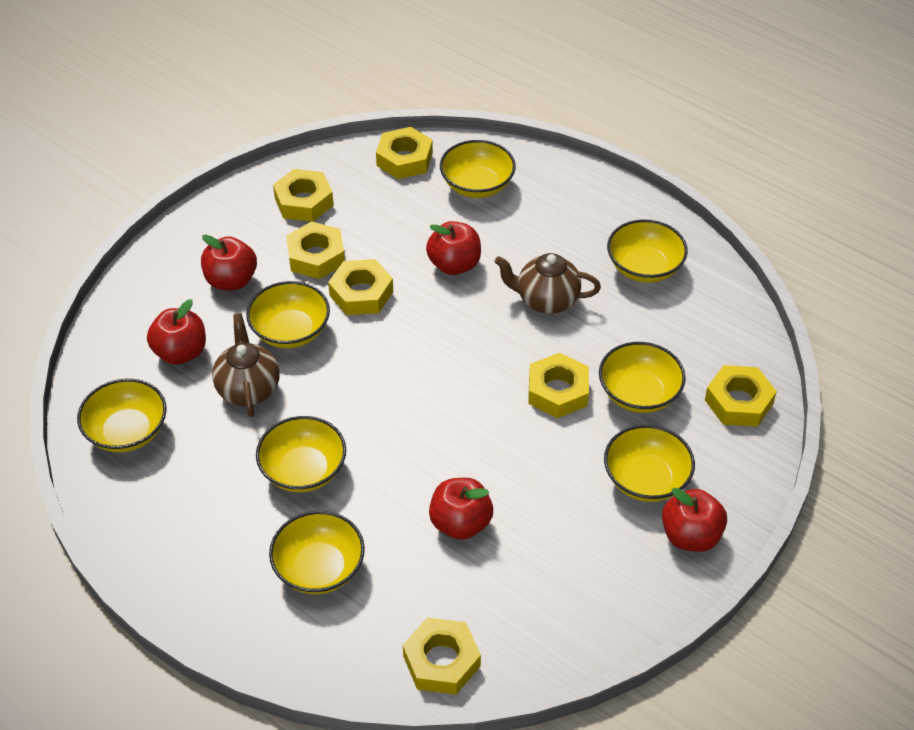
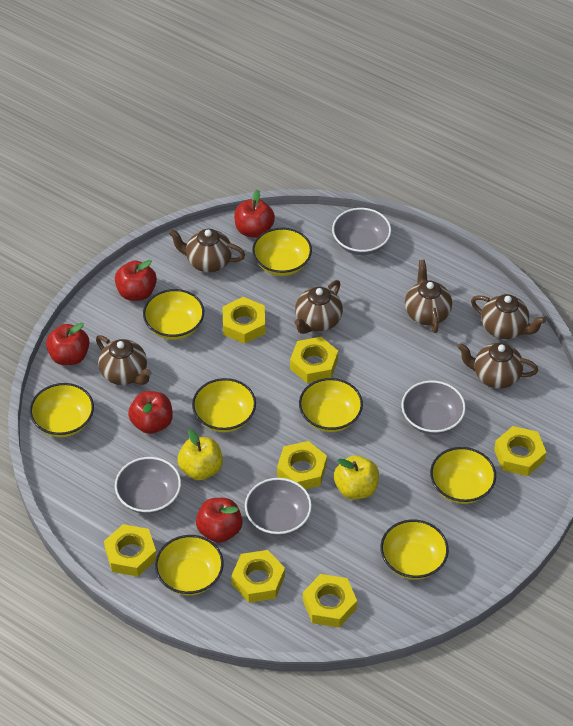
brown teapot: [212,313,280,417] [495,253,601,314] = 2 -> [96,335,152,385] [168,229,245,273] [295,280,343,334] [405,260,452,333] [458,343,538,389] [471,294,546,339] = 6
grey bowl: none = 0 -> [115,457,181,514] [245,478,312,536] [332,208,391,255] [401,381,466,435] = 4
yellow apple: none = 0 -> [178,429,223,480] [334,455,379,499] = 2

